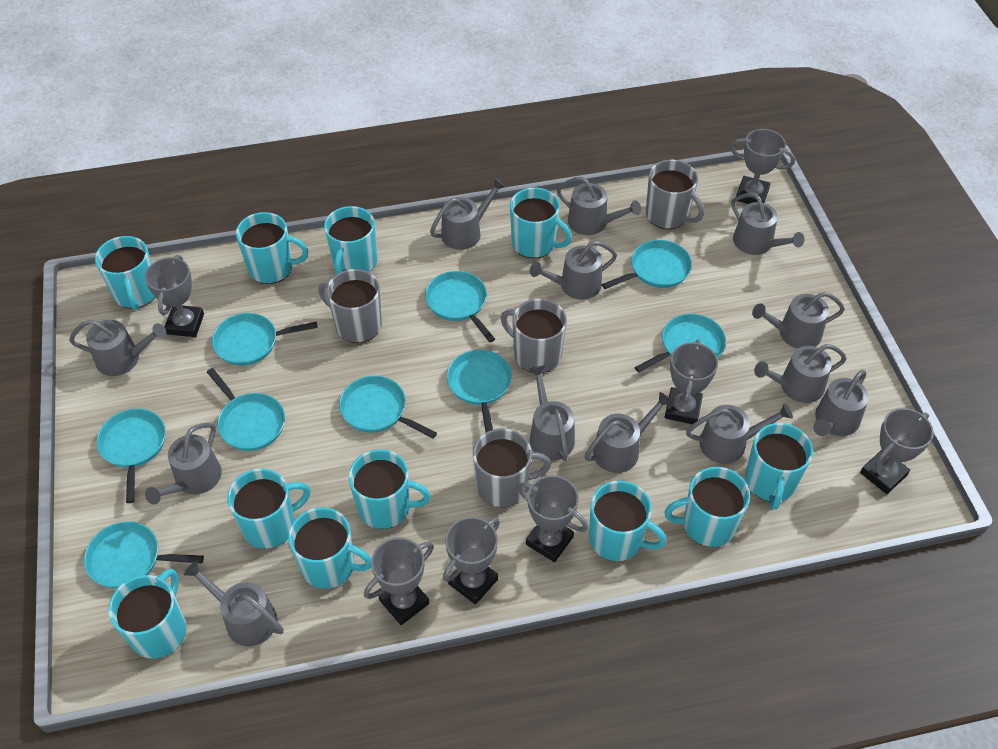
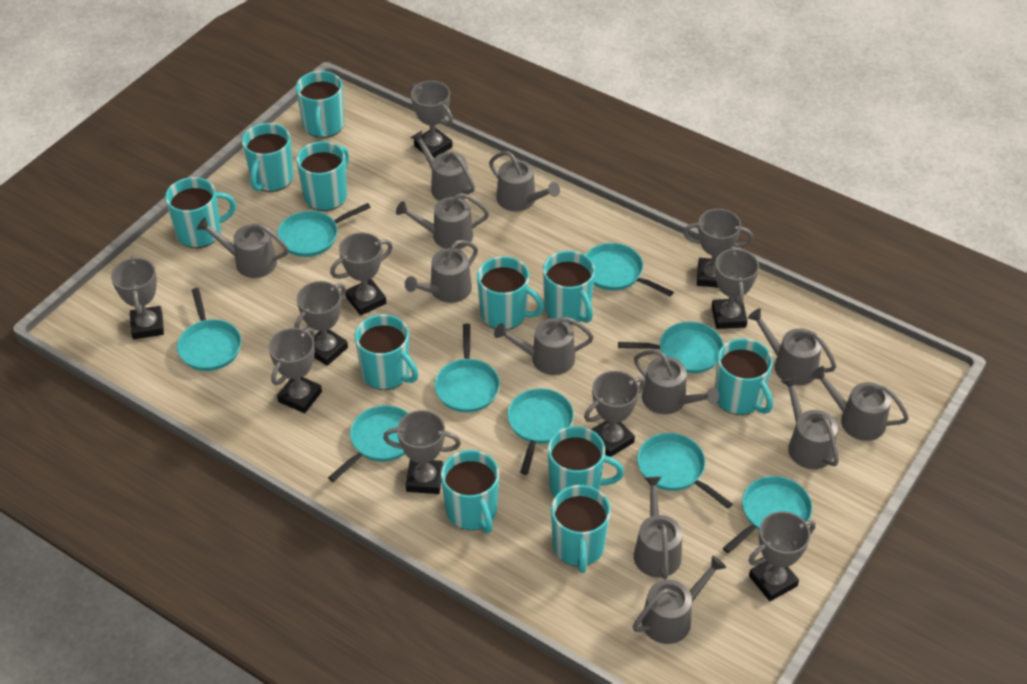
grey mug: [318,269,382,343] [473,428,551,507] [501,299,567,373] [646,160,704,229] = 4 -> none = 0
grey trophy: [145,255,204,337] [364,537,434,625] [443,517,500,605] [517,475,588,562] [665,340,718,424] [730,129,795,204] [860,408,934,494] = 7 -> [111,256,164,339] [269,328,322,413] [295,281,348,366] [330,232,393,316] [383,410,461,494] [410,81,453,158] [584,371,645,457] [683,209,753,288] [712,247,759,329] [748,511,816,601] = 10
grey watering can: [69,320,166,376] [145,423,222,504] [183,561,283,646] [430,178,506,250] [529,366,575,461] [530,241,617,300] [557,177,641,235] [585,392,672,473] [686,403,793,464] [731,193,804,255] [752,292,845,349] [754,344,847,403] [813,370,869,436] = 13 -> [197,217,289,278] [396,193,489,249] [405,240,478,303] [410,130,475,201] [489,151,560,211] [494,317,594,375] [633,555,726,644] [634,350,719,414] [634,477,682,579] [748,308,837,385] [781,376,839,469] [811,366,909,441] = 12

